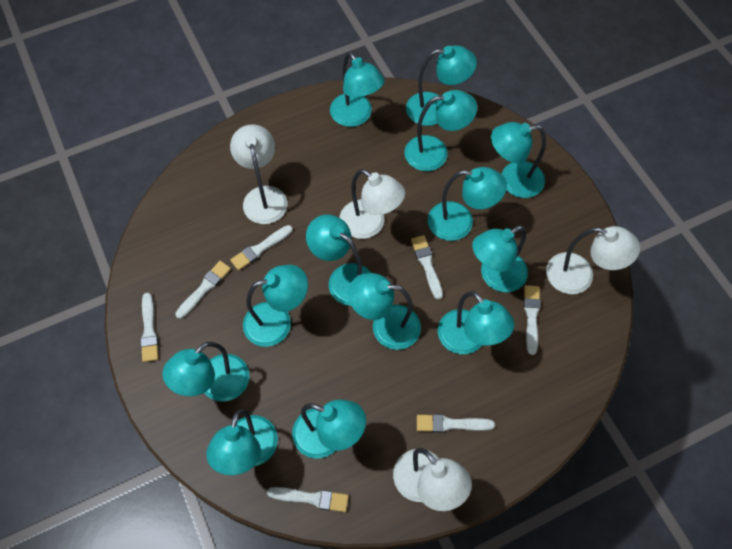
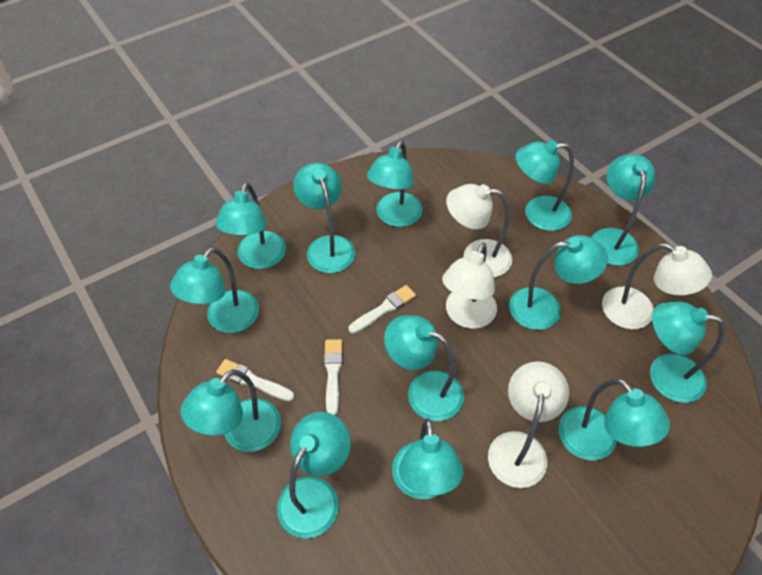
white brush: [140,293,158,362] [175,261,231,319] [230,225,293,271] [267,487,349,512] [411,235,443,300] [417,414,495,432] [524,285,541,355] = 7 -> [216,359,294,402] [324,339,343,415] [348,285,416,334] = 3

